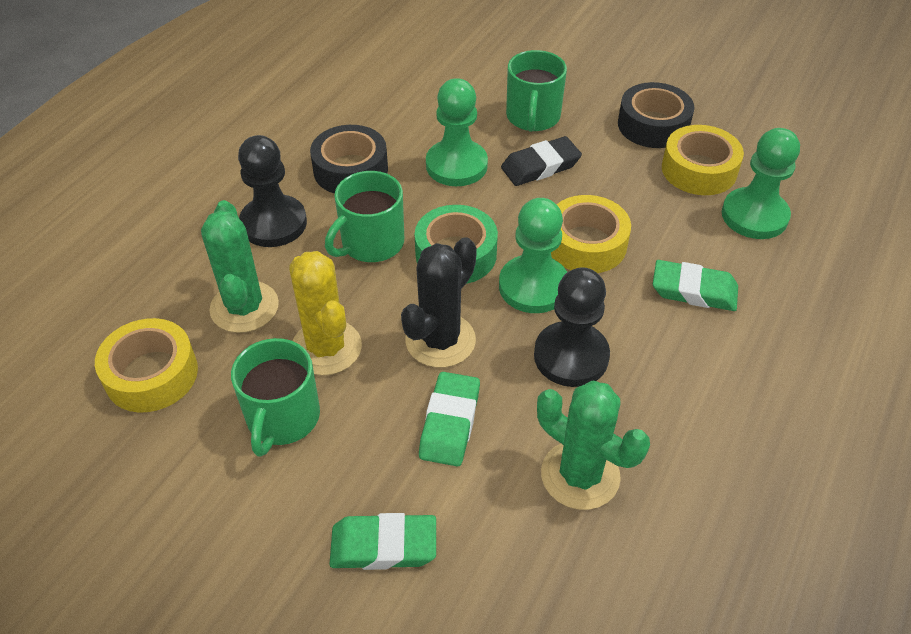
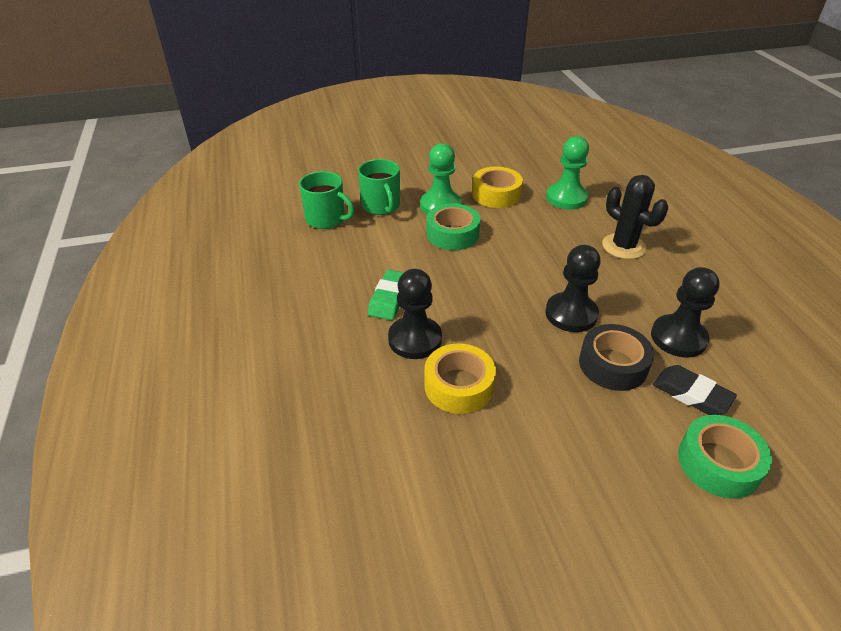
black pawn: [238,135,307,247] [534,267,610,387] = 2 -> [388,269,442,359] [545,245,601,332] [651,267,720,358] = 3
black tape: [310,125,388,194] [618,82,695,148] = 2 -> [579,324,654,391] = 1
green cactus: [201,200,279,333] [537,381,650,510] = 2 -> none = 0
green eraser: [329,513,436,570] [419,372,480,467] [653,260,738,311] = 3 -> [368,270,404,320] = 1
green mug: [231,338,320,457] [325,171,404,262] [506,50,567,132] = 3 -> [299,171,355,229] [358,159,400,215] = 2
green pawn: [426,78,488,186] [499,198,567,313] [722,128,800,239] = 3 -> [420,143,462,214] [546,136,589,210] = 2
green tape: [415,205,498,284] = 1 -> [427,203,480,250] [678,415,772,499] = 2
yellow cactus: [289,251,362,376] = 1 -> none = 0
yellow tape: [95,318,198,412] [551,195,631,273] [662,125,744,195] = 3 -> [424,343,496,414] [472,167,523,208] = 2

